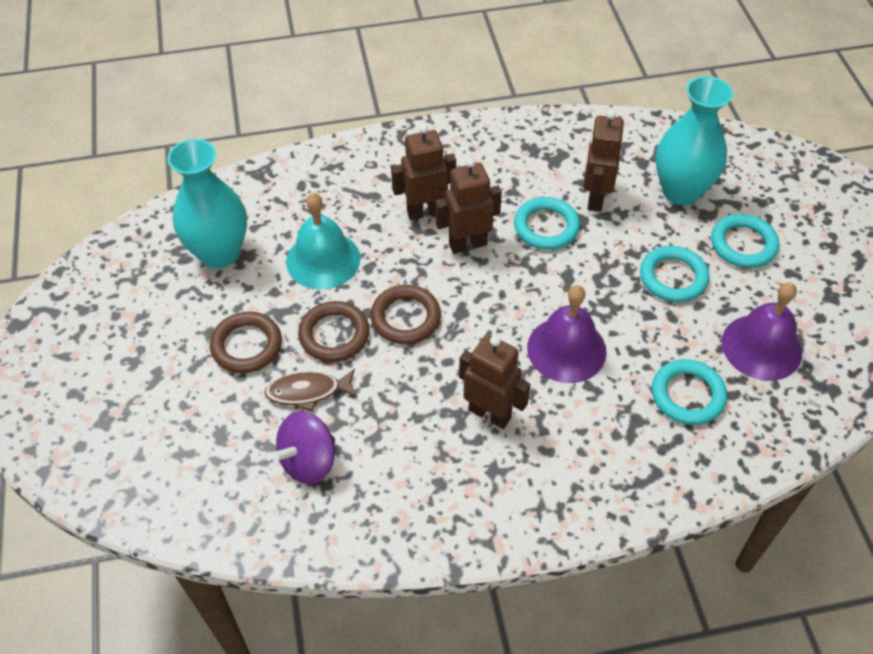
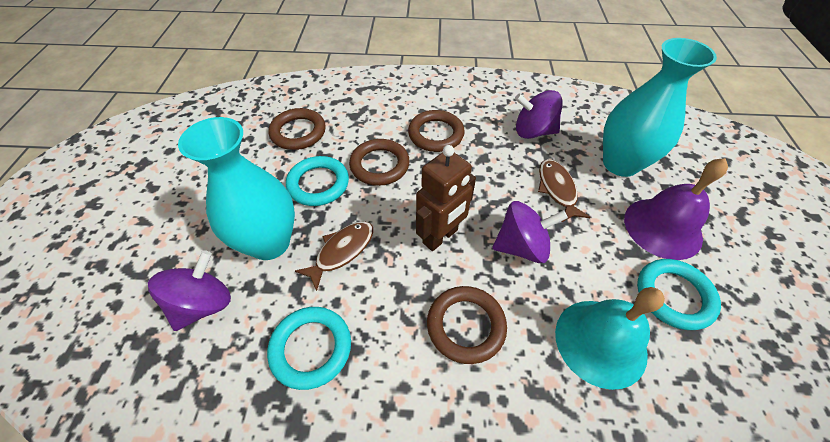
brown fish: [264,369,358,412] = 1 -> [295,222,373,291] [538,159,590,223] = 2
brown ring: [210,311,282,373] [298,301,370,362] [371,285,441,344] = 3 -> [268,108,326,150] [349,139,410,186] [408,110,465,152] [427,286,507,364] = 4
brown robot: [391,124,456,220] [435,158,502,254] [459,334,531,429] [583,110,624,212] = 4 -> [416,145,476,251] = 1
purple bell: [527,285,607,383] [722,282,802,381] = 2 -> [624,158,728,260] = 1
purple spinning top: [272,411,335,484] = 1 -> [148,250,231,331] [493,201,568,263] [515,90,563,139] = 3
turquoise ring: [514,197,580,250] [640,246,709,302] [652,359,727,425] [711,214,779,268] = 4 -> [267,307,351,390] [286,156,349,206] [637,259,721,330] = 3

